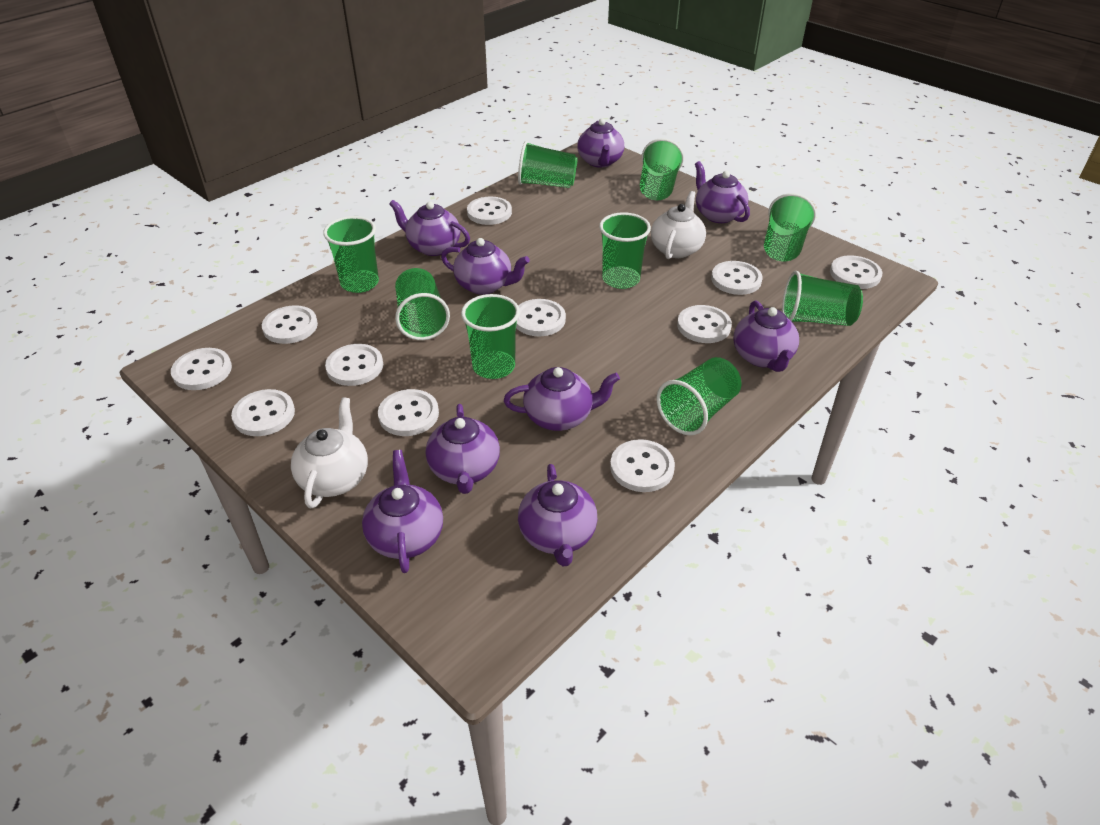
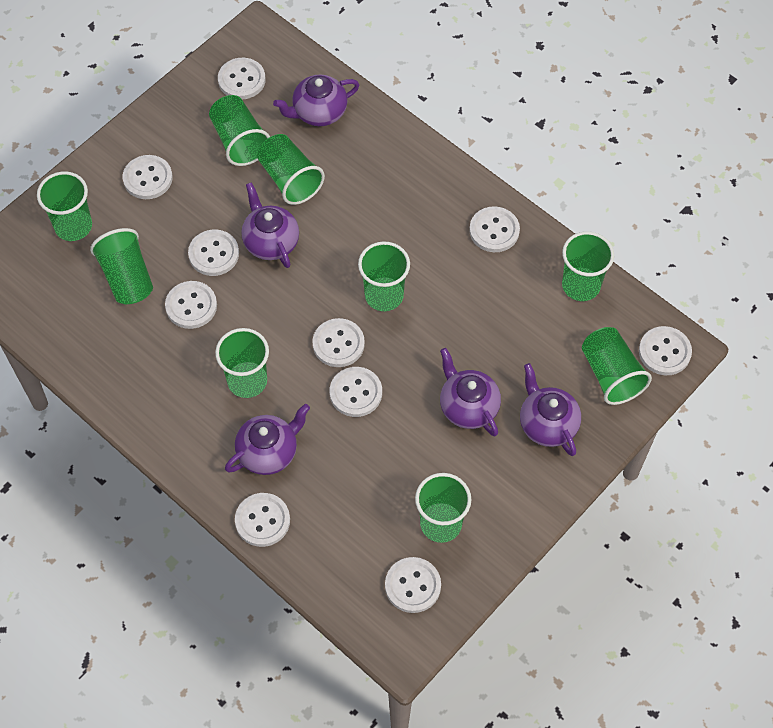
purple teapot: [362,450,443,573] [389,200,470,256] [426,404,500,494] [441,238,530,295] [504,367,620,431] [518,464,598,566] [577,119,624,168] [695,161,750,223] [733,301,799,372] = 9 -> [225,404,310,475] [241,182,299,268] [273,74,359,126] [440,348,501,436] [520,363,581,456] = 5
white button: [171,348,232,390] [231,389,295,436] [262,305,318,344] [325,344,383,386] [378,389,439,436] [467,196,512,225] [516,299,566,336] [610,439,675,492] [677,305,732,343] [711,261,763,295] [830,255,882,289] = 11 -> [123,155,173,199] [165,281,217,329] [188,230,239,276] [218,58,266,99] [235,493,290,547] [313,318,365,367] [330,367,382,417] [385,557,441,613] [469,206,520,252] [639,326,692,375] = 10
white teapot: [291,397,368,508] [651,191,706,259] = 2 -> none = 0

